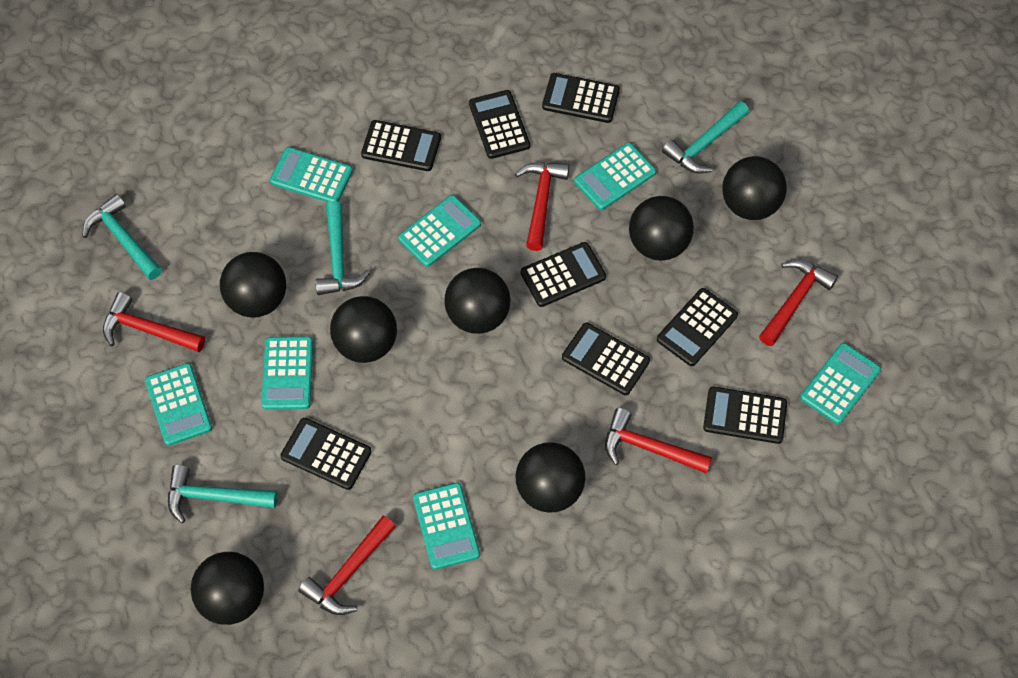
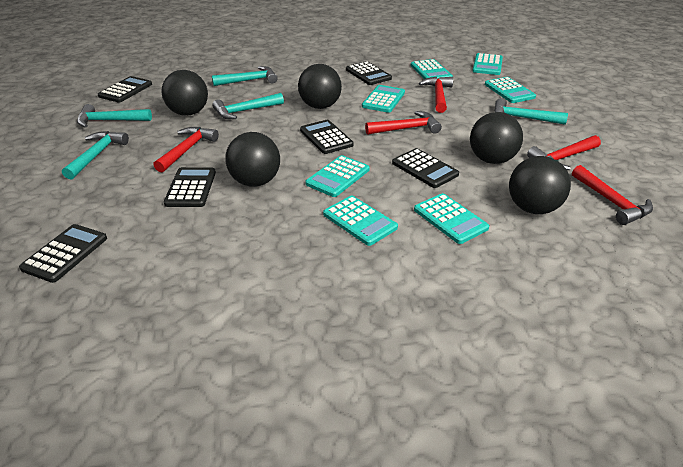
black ball: [191,552,264,625] [220,252,286,318] [330,296,397,363] [444,268,511,334] [515,442,585,513] [629,196,694,261] [722,156,787,220] = 7 -> [162,70,208,116] [225,132,280,187] [298,64,342,109] [470,112,523,164] [509,156,571,214] = 5
black calculator: [280,418,372,490] [361,120,441,171] [469,90,530,159] [521,242,606,307] [542,73,620,123] [562,323,650,395] [657,288,738,366] [703,386,787,444] = 8 -> [19,224,107,283] [98,76,152,102] [164,167,216,207] [300,120,354,154] [346,61,392,85] [392,148,459,188] = 6
turquoise hammer: [82,194,162,280] [168,465,278,523] [316,201,370,295] [662,101,749,174] = 4 -> [62,131,129,180] [77,104,152,128] [212,66,278,86] [212,93,284,119] [494,98,568,125] = 5

